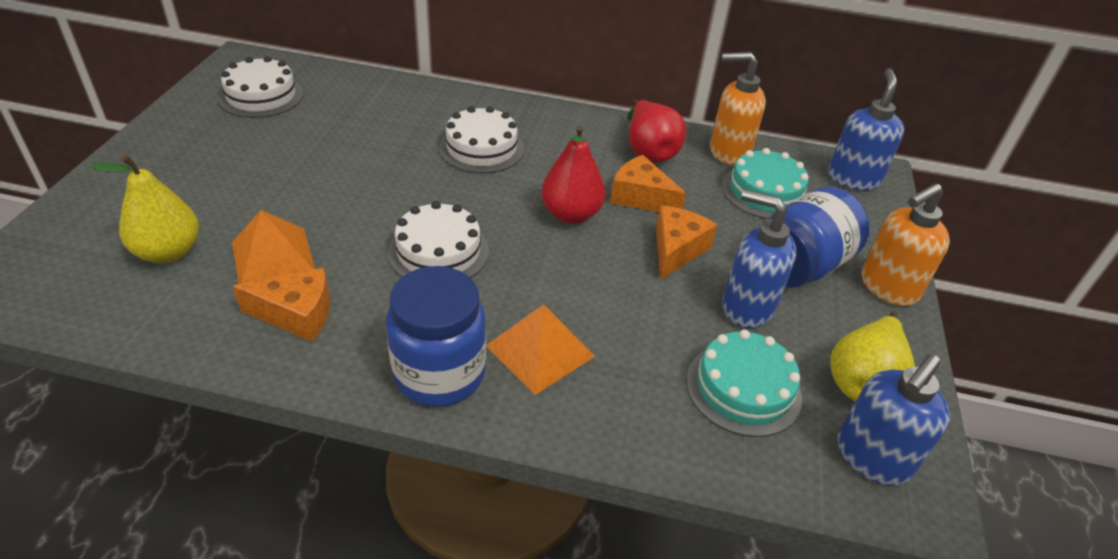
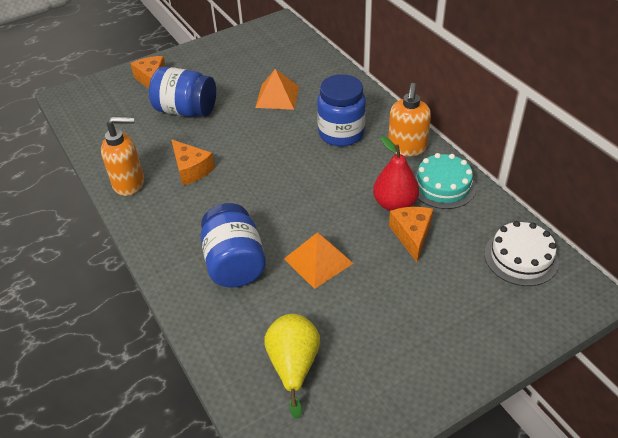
blue jar: [386,266,486,407] [768,186,870,288] = 2 -> [149,66,216,117] [201,203,266,288] [317,74,366,146] = 3
blue soap dispenser: [722,189,796,328] [828,68,904,190] [837,354,950,486] = 3 -> none = 0
red pear: [541,125,606,224] [627,100,686,162] = 2 -> [373,136,419,211] = 1
turquoise cake: [686,330,802,437] [722,148,809,219] = 2 -> [414,153,476,209] = 1
white cake: [219,56,303,118] [388,201,489,278] [439,106,524,173] = 3 -> [484,221,559,286] = 1
yellow pear: [91,155,199,263] [830,312,915,401] = 2 -> [264,314,320,419] = 1

